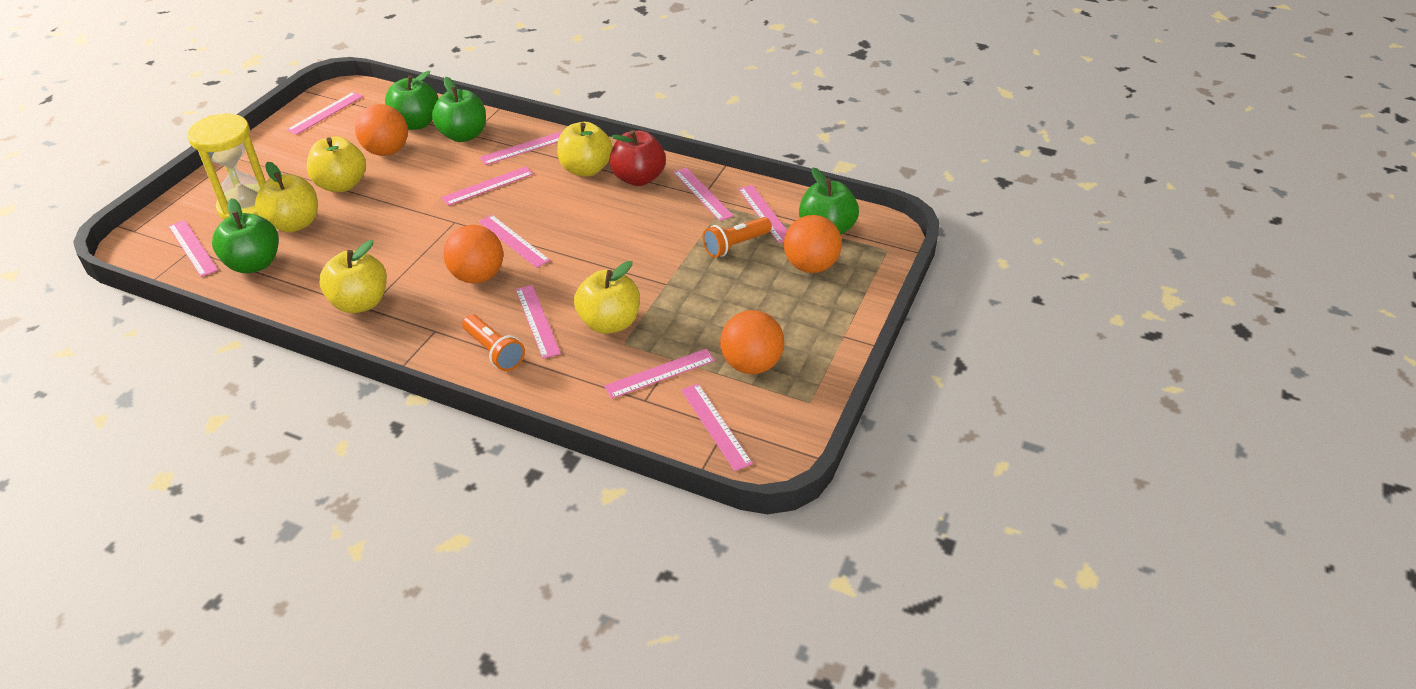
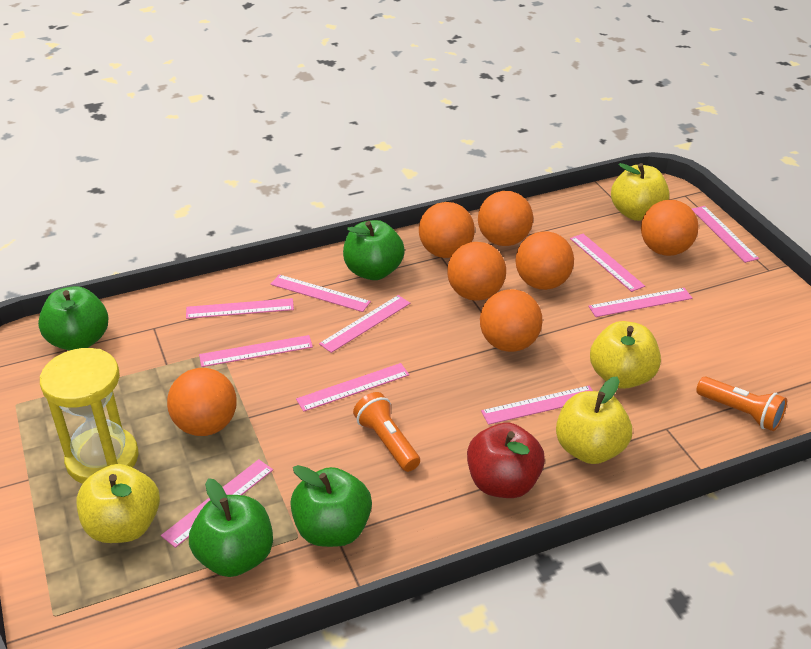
orange ball: [355,104,408,156] [443,225,503,283] [720,310,784,374] [784,215,842,273] = 4 -> [167,368,237,436] [419,202,475,258] [447,242,506,301] [478,191,533,246] [480,289,543,352] [515,231,574,290] [641,200,699,256] = 7
yellow apple: [255,162,318,232] [307,136,366,192] [319,240,387,313] [557,122,613,177] [574,261,640,334] = 5 -> [77,464,160,543] [556,377,632,464] [590,321,661,389] [611,163,669,221] = 4

